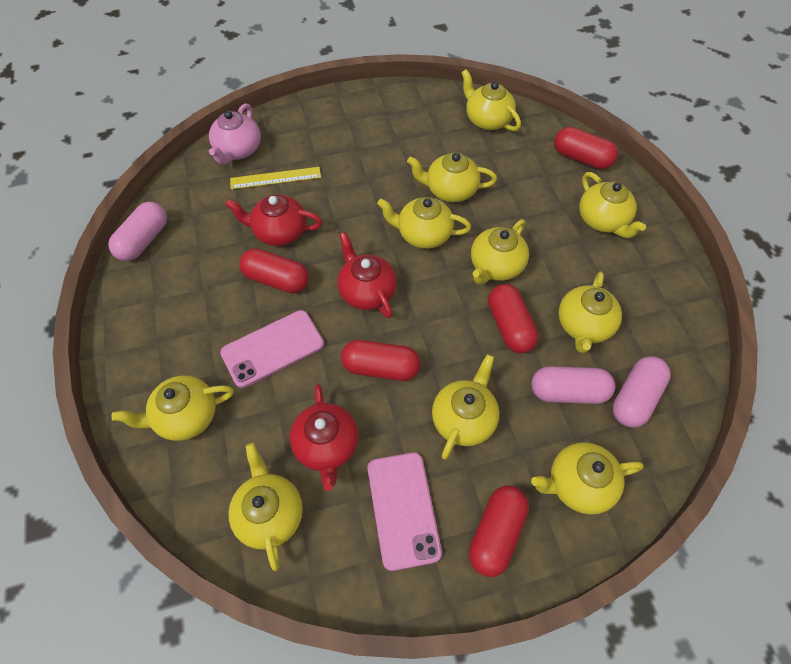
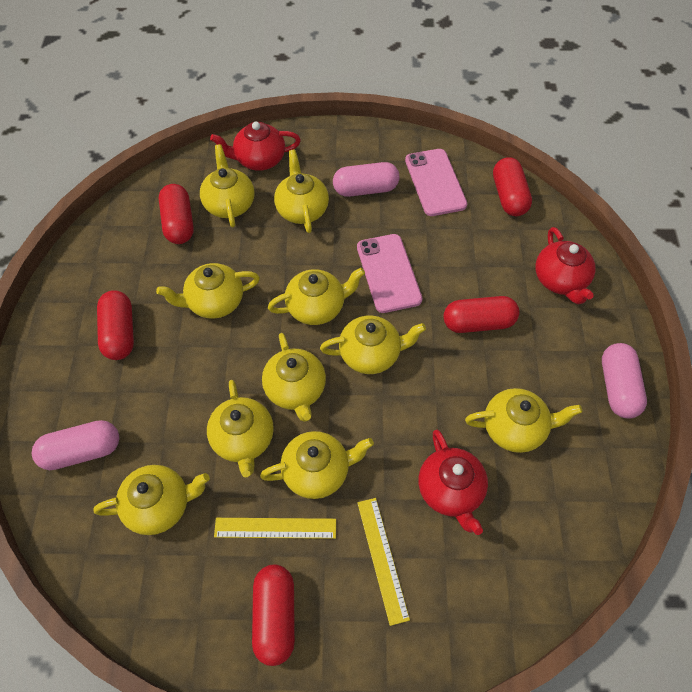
pink teapot: [209,103,261,165] = 1 -> none = 0
yellow ruler: [230,167,321,189] = 1 -> [214,518,336,539] [357,498,410,626] = 2

